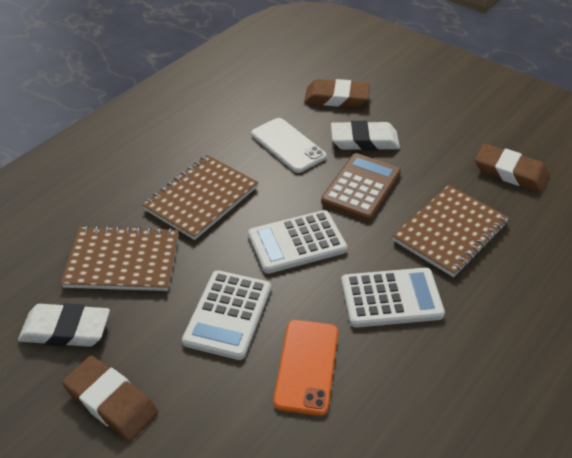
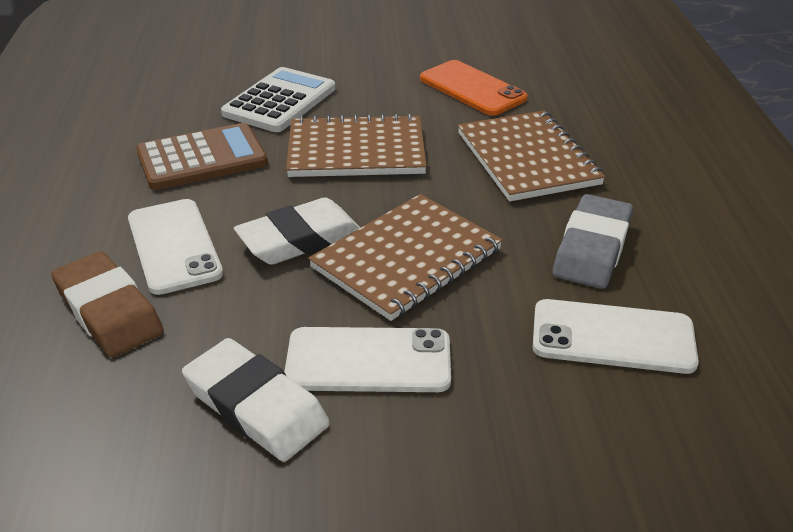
brown eraser: [62,356,158,441] [304,79,370,107] [475,144,550,192] = 3 -> [51,251,164,357] = 1
grey eraser: none = 0 -> [553,194,633,289] = 1
white calculator: [182,270,271,360] [248,210,347,274] [341,268,445,328] = 3 -> [221,67,335,132] = 1
white phone: [251,118,327,173] = 1 -> [128,199,223,295] [284,327,451,392] [533,299,699,374] = 3

